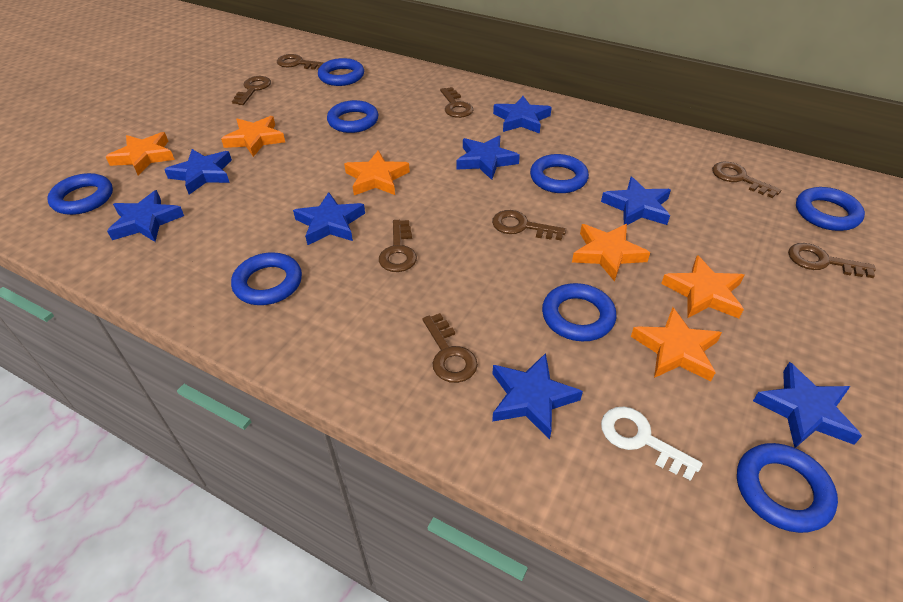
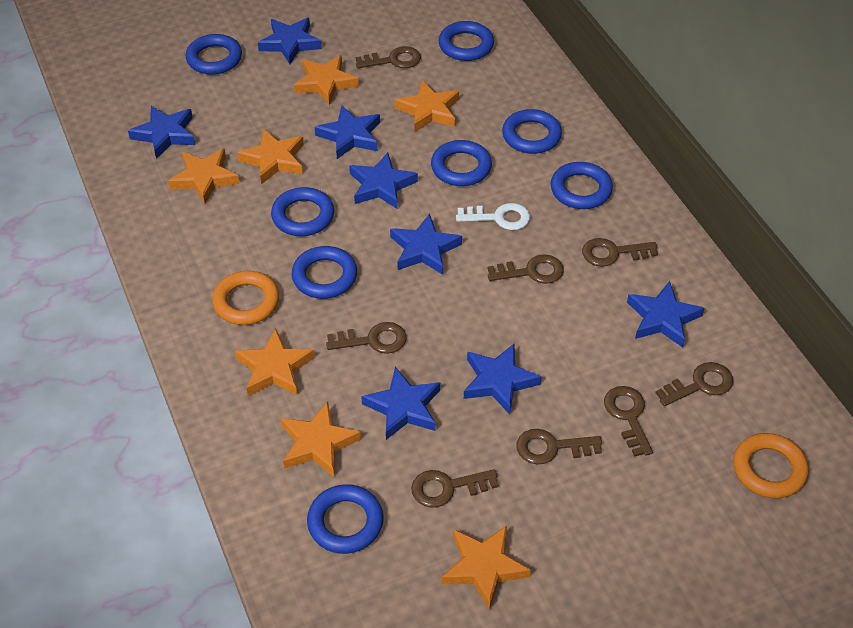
orange ring: none = 0 -> [212,271,279,325] [733,433,809,499] = 2
orange star: [106,132,175,175] [221,116,285,157] [344,150,410,195] [572,224,650,281] [631,307,722,382] [661,255,744,318] = 6 -> [168,149,240,204] [235,329,314,396] [237,129,304,185] [281,402,361,477] [293,55,359,105] [395,80,459,132] [441,526,531,610] = 7

